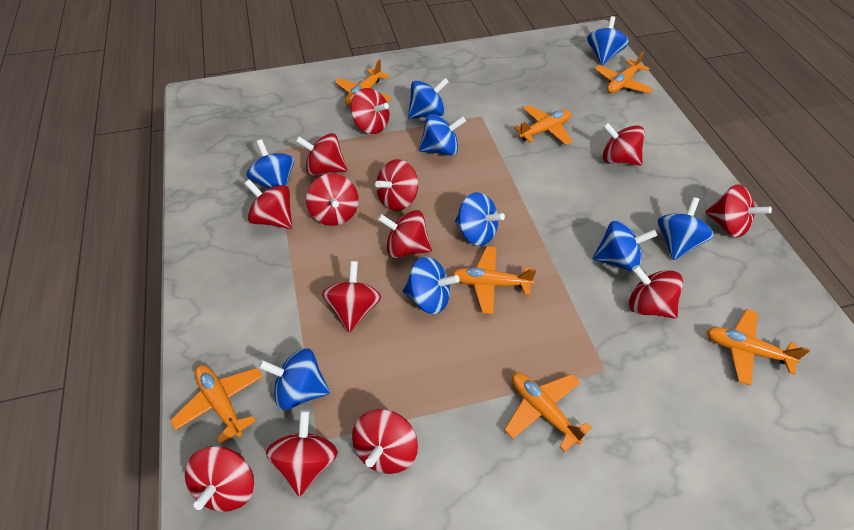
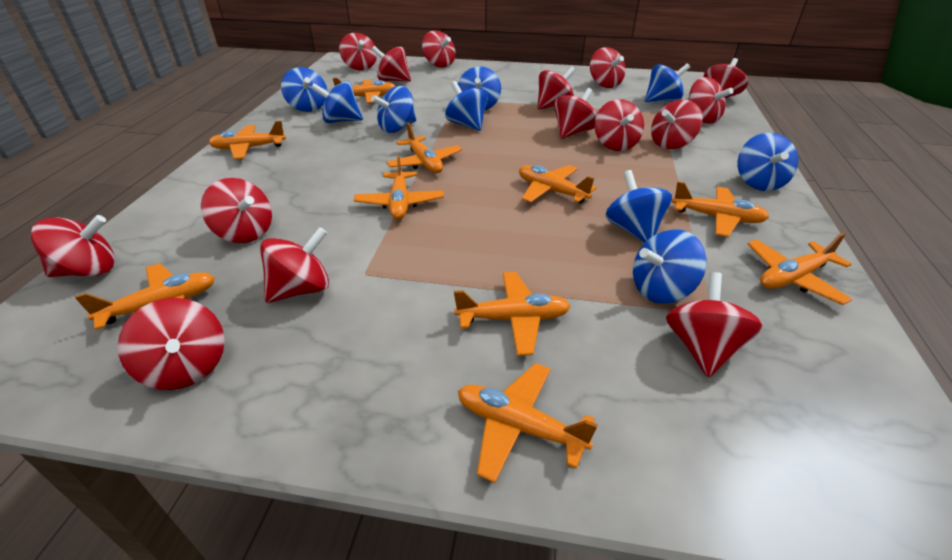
orange plane: [170,365,263,444] [335,59,392,106] [452,246,536,314] [504,372,592,452] [513,105,572,145] [595,51,653,93] [706,309,810,386] = 7 -> [75,263,215,330] [208,121,286,159] [333,78,395,103] [354,155,444,220] [386,123,462,173] [454,272,570,356] [458,363,598,483] [519,165,597,203] [672,181,769,237] [747,233,853,305] = 10
red spinning top: [185,446,254,512] [244,179,292,229] [266,410,338,496] [296,133,348,176] [306,174,359,226] [322,261,381,333] [351,88,390,134] [352,409,418,474] [375,159,418,211] [377,210,432,258] [603,122,645,166] [629,265,683,319] [705,185,772,238] = 13 -> [31,215,115,277] [118,298,225,390] [201,178,272,243] [260,227,329,303] [339,33,377,70] [371,46,411,82] [422,31,455,68] [537,67,576,110] [554,88,597,139] [590,47,626,88] [594,99,644,151] [651,100,703,149] [666,272,763,378] [688,77,733,124] [704,58,748,99] = 15

